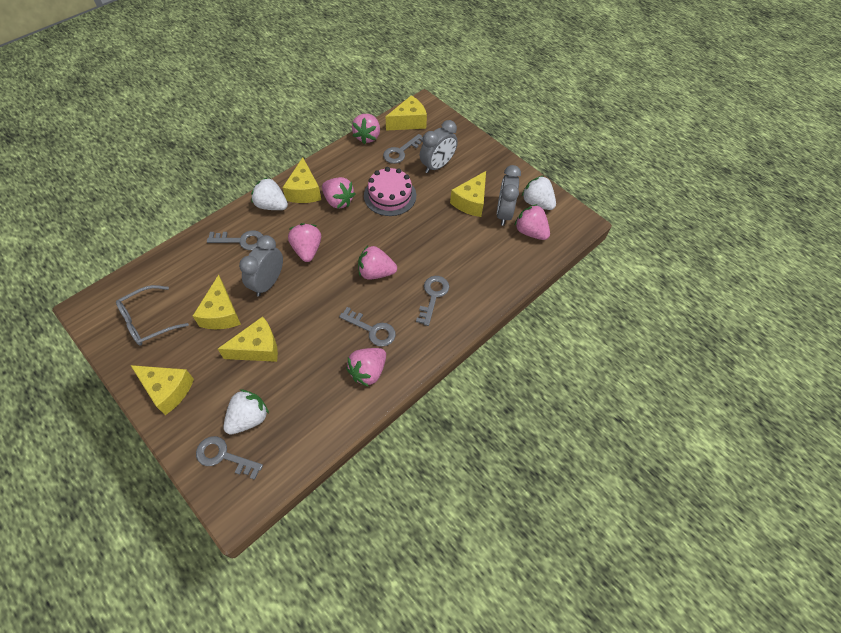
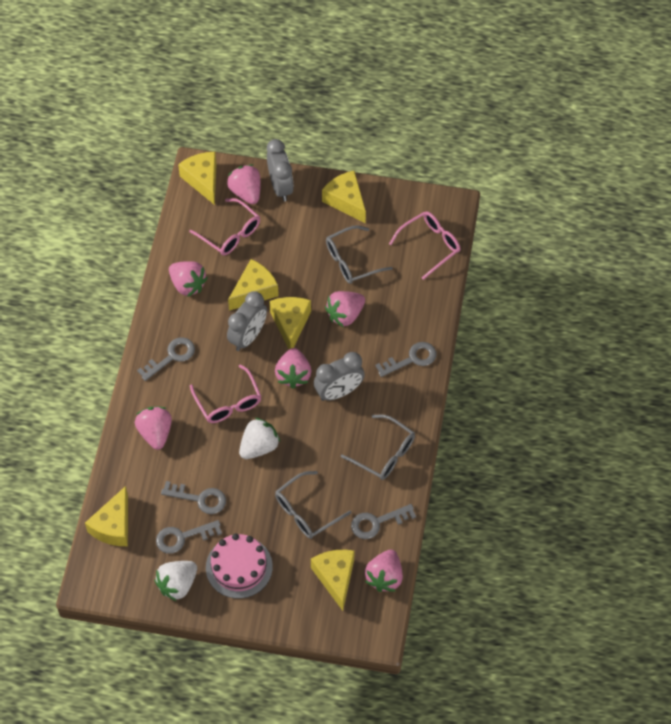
grey glasses: [116,285,189,345] = 1 -> [275,471,351,539] [326,225,393,284] [341,415,415,480] = 3
pink glasses: none = 0 -> [189,198,260,256] [190,365,262,423] [389,211,460,280] = 3
white strawberry: [223,389,269,434] [251,177,288,210] [522,176,556,210] = 3 -> [155,561,197,601] [239,418,280,459] = 2

